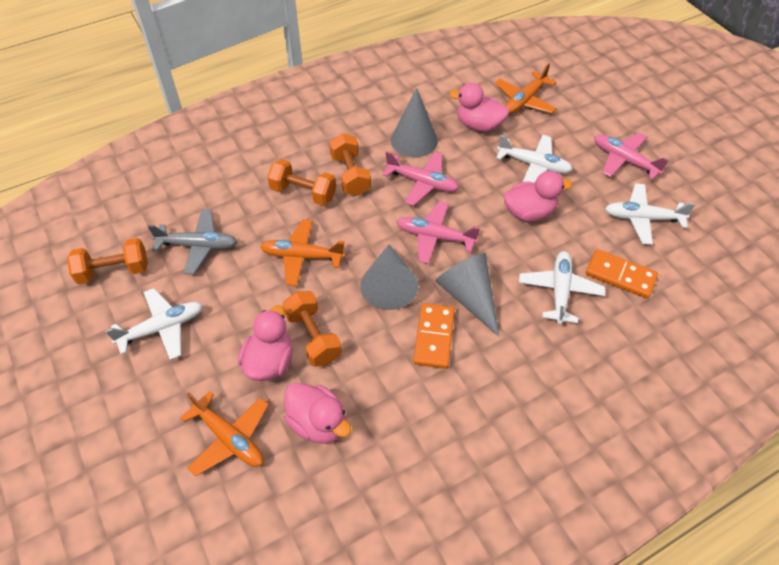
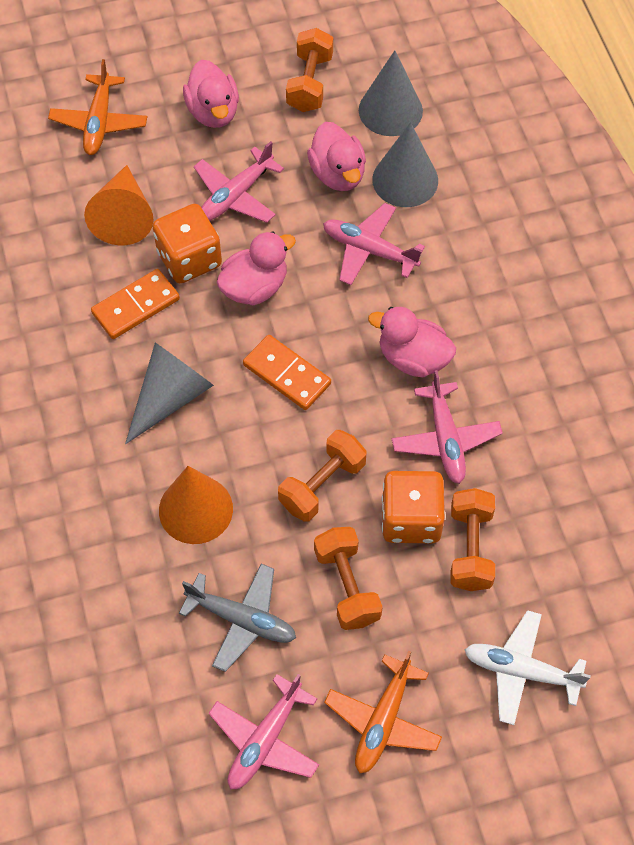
orange cone: none = 0 -> [84,165,154,245] [159,466,233,544] = 2
orange dice: none = 0 -> [152,204,222,283] [382,471,445,543] = 2
orange plane: [180,391,269,476] [260,219,345,286] [495,63,557,114] = 3 -> [48,59,147,155] [324,651,442,773] = 2
pink plane: [382,151,459,206] [397,201,480,264] [594,133,669,180] = 3 -> [194,141,284,223] [209,674,319,789] [323,203,425,285] [392,370,503,484] = 4
white plane: [106,288,203,360] [496,135,573,183] [519,251,605,325] [605,183,695,245] = 4 -> [465,610,591,725] = 1

